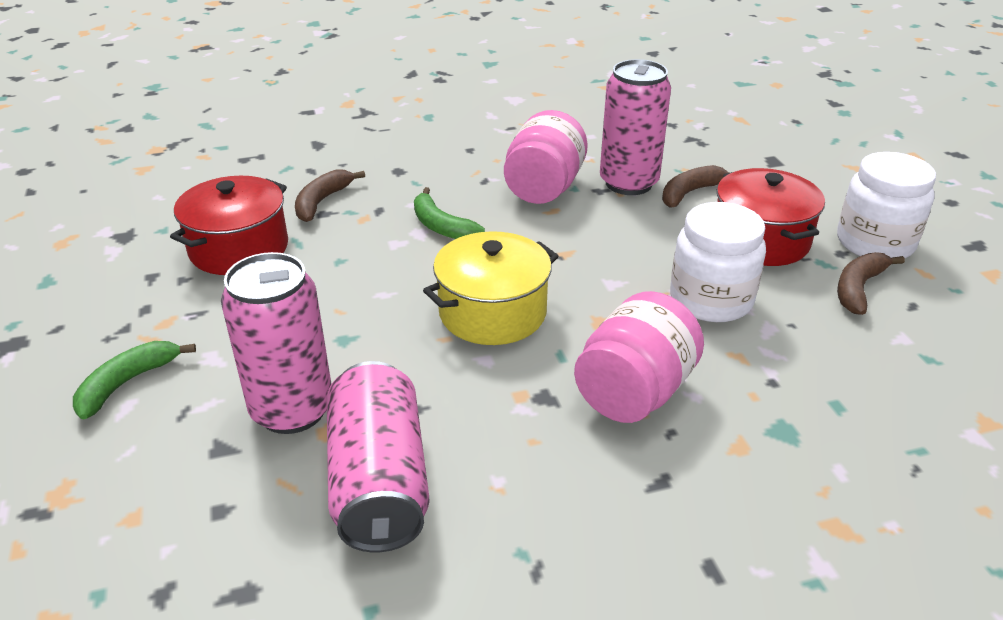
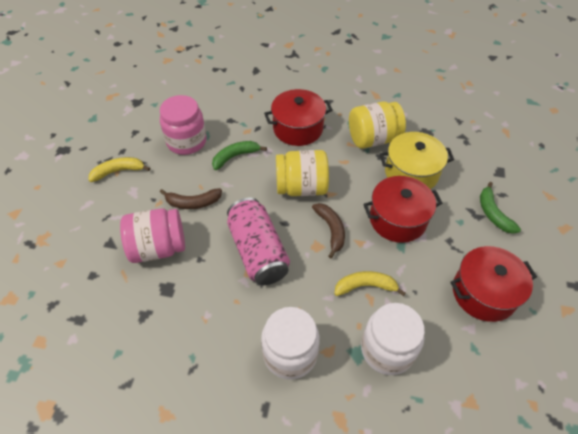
brown banana: [295,169,365,222] [662,165,729,208] [837,252,905,315] = 3 -> [160,188,222,209] [312,203,345,258] = 2
pink can: [221,252,331,434] [327,361,430,552] [600,59,671,195] = 3 -> [227,198,290,285] = 1
red pot: [170,176,288,275] [717,168,825,266] = 2 -> [264,89,333,146] [363,176,442,243] [450,246,537,322] = 3
yellow banana: none = 0 -> [89,157,150,182] [334,271,406,296] = 2
yellow jar: none = 0 -> [276,150,329,196] [349,102,406,149] = 2

